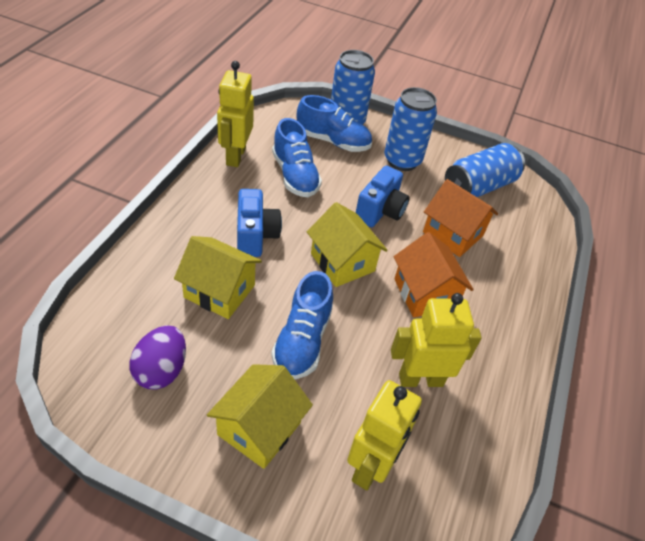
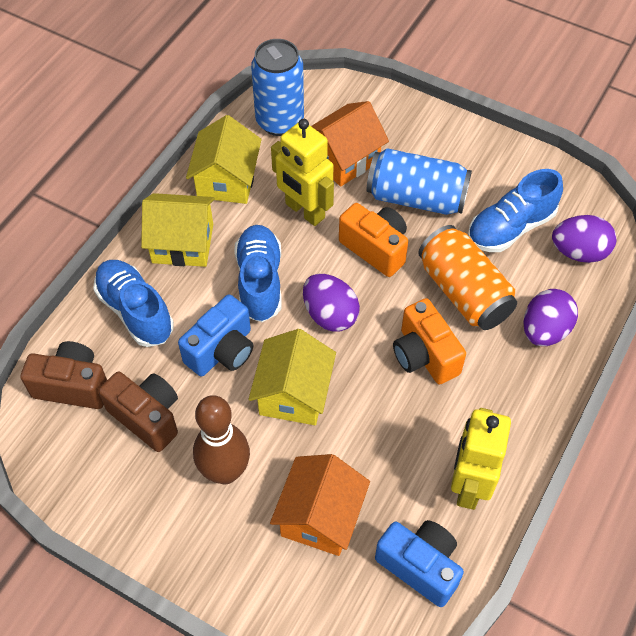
blue can: [331,50,375,125] [384,87,437,171] [445,143,525,197] = 3 -> [251,39,304,136] [367,148,472,215] = 2
brown bowling pin: none = 0 -> [193,395,250,484] = 1
brown camera: none = 0 -> [21,341,107,409] [98,371,178,452] = 2
orange camera: none = 0 -> [339,203,408,277] [393,298,466,385] = 2
orange can: none = 0 -> [418,225,517,330] = 1
purple egg: [129,325,186,390] = 1 -> [303,274,360,332] [524,289,578,346] [552,215,617,263] = 3
yellow robot: [217,61,254,167] [347,380,422,491] [391,293,482,387] = 3 -> [271,119,334,226] [451,408,511,510] = 2

